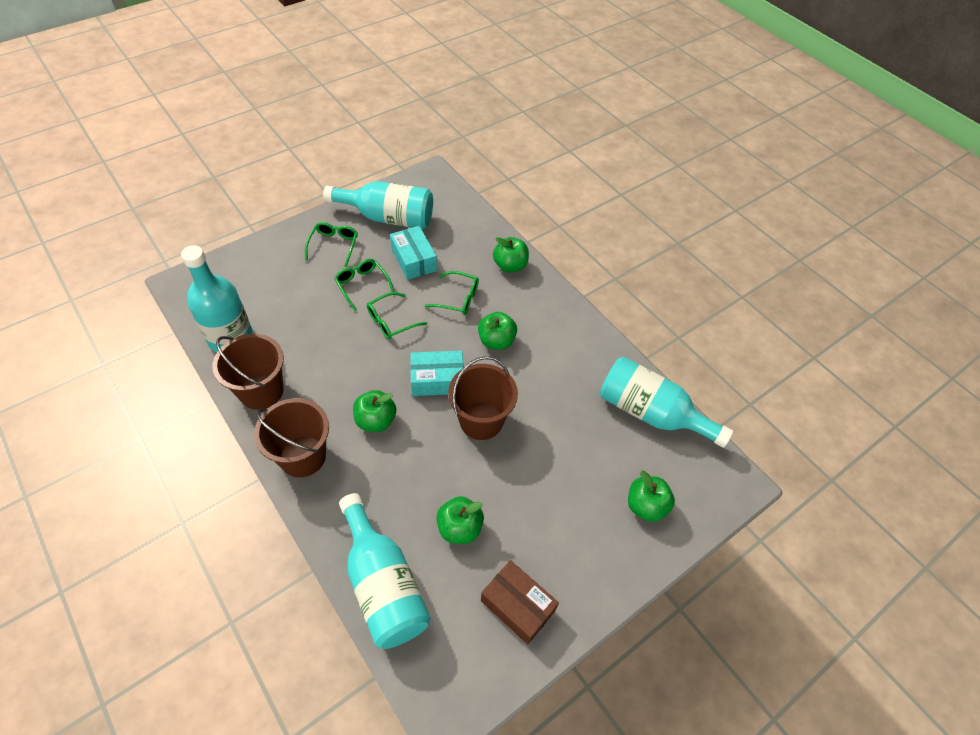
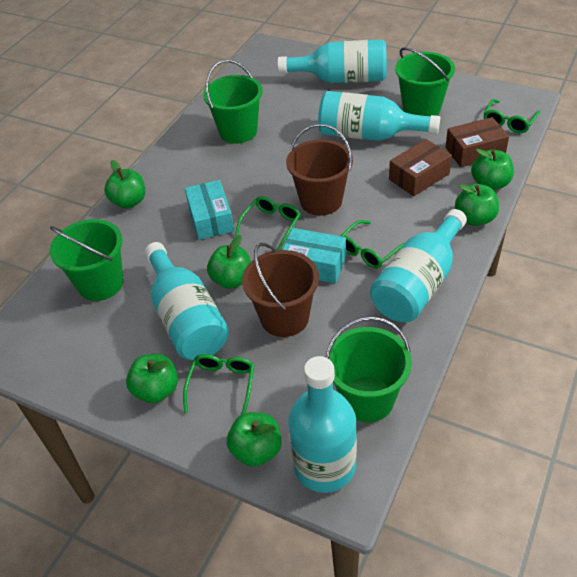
brown box: [481,560,559,644] = 1 -> [389,139,452,196] [446,117,509,167] = 2
brown bucket: [212,334,284,410] [254,398,329,477] [448,356,518,440] = 3 -> [242,243,319,337] [286,124,353,215] = 2
green apple: [353,390,396,432] [436,496,484,544] [478,312,517,350] [493,237,529,273] [628,471,675,522] = 5 -> [104,160,145,208] [126,354,178,403] [207,235,251,289] [227,412,282,467] [455,184,499,226] [471,149,514,190] = 6
green bucket: none = 0 -> [50,219,124,301] [203,60,263,144] [326,316,412,422] [395,47,455,116] = 4
turquoise bottle: [181,245,253,352] [323,181,433,229] [339,493,431,649] [600,357,733,448] = 4 -> [145,242,229,360] [278,39,386,83] [288,356,357,493] [318,91,440,141] [370,209,467,322] = 5

